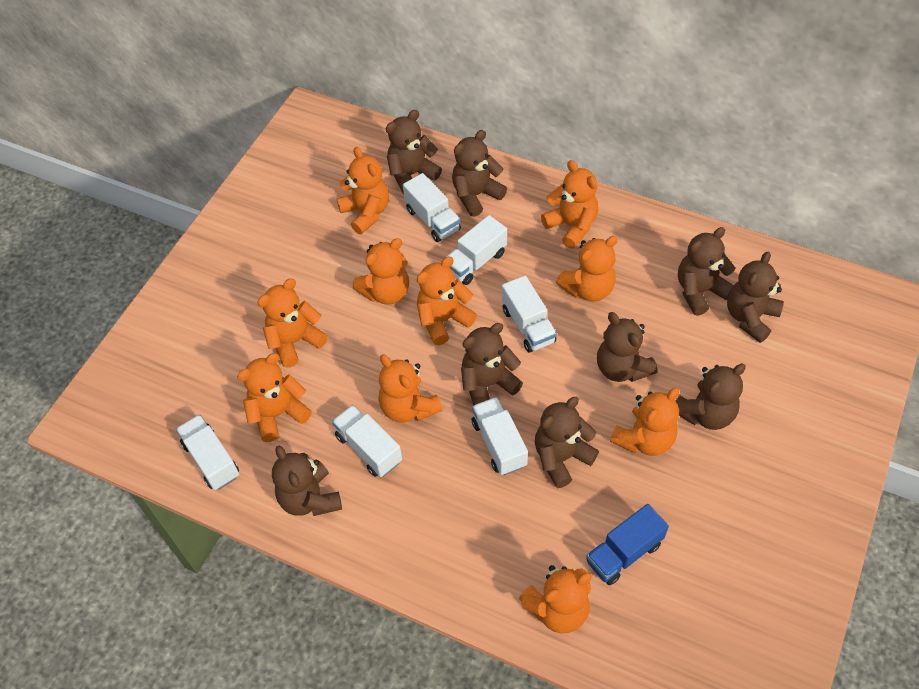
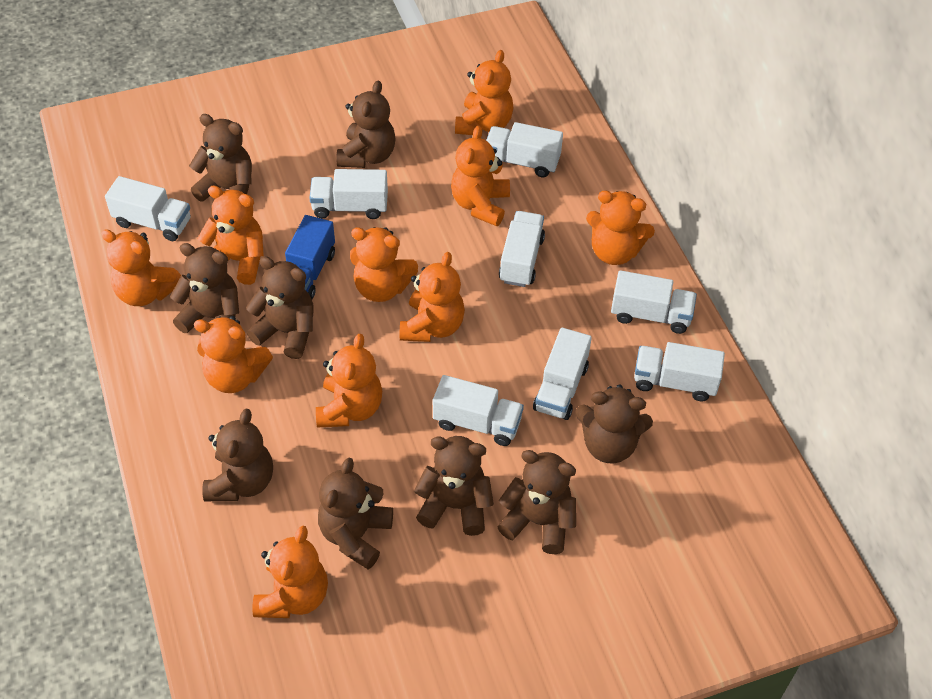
white truck: [176,415,239,490] [332,405,402,477] [403,173,461,242] [446,215,507,285] [472,397,528,475] [502,276,557,352] = 6 -> [105,176,191,241] [310,169,388,219] [433,375,524,446] [486,122,563,178] [499,211,545,287] [533,328,592,420] [611,270,697,334] [634,342,725,401] = 8

